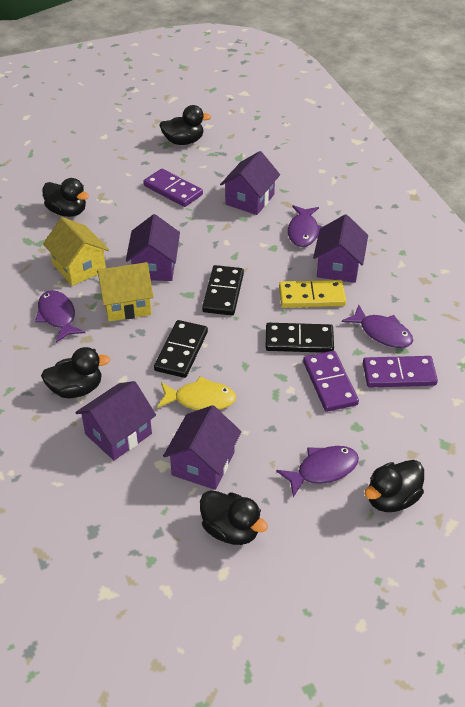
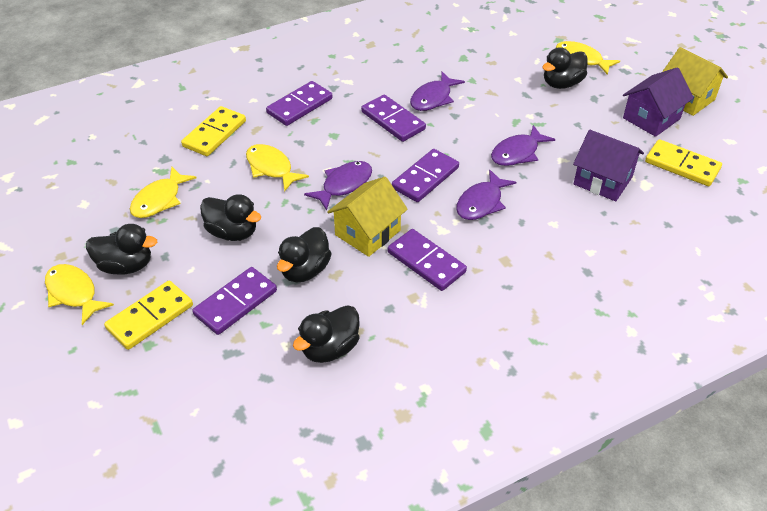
black domino: [154,320,208,378] [202,265,244,315] [265,323,334,353] = 3 -> none = 0
purple domino: [143,169,203,207] [303,351,359,412] [363,356,438,388] = 3 -> [192,267,277,335] [266,81,332,126] [361,94,426,142] [388,229,467,291] [392,149,459,202] = 5
purple house: [75,381,156,460] [126,214,180,281] [163,405,241,490] [220,151,280,215] [313,214,368,283] = 5 -> [573,130,644,201] [623,67,694,137] = 2
yellow domino: [279,280,346,308] = 1 -> [104,280,193,350] [181,106,246,156] [645,139,722,186] = 3
yellow fish: [157,376,237,410] = 1 -> [45,264,114,325] [130,167,197,218] [246,144,309,192] [556,41,620,75] = 4

